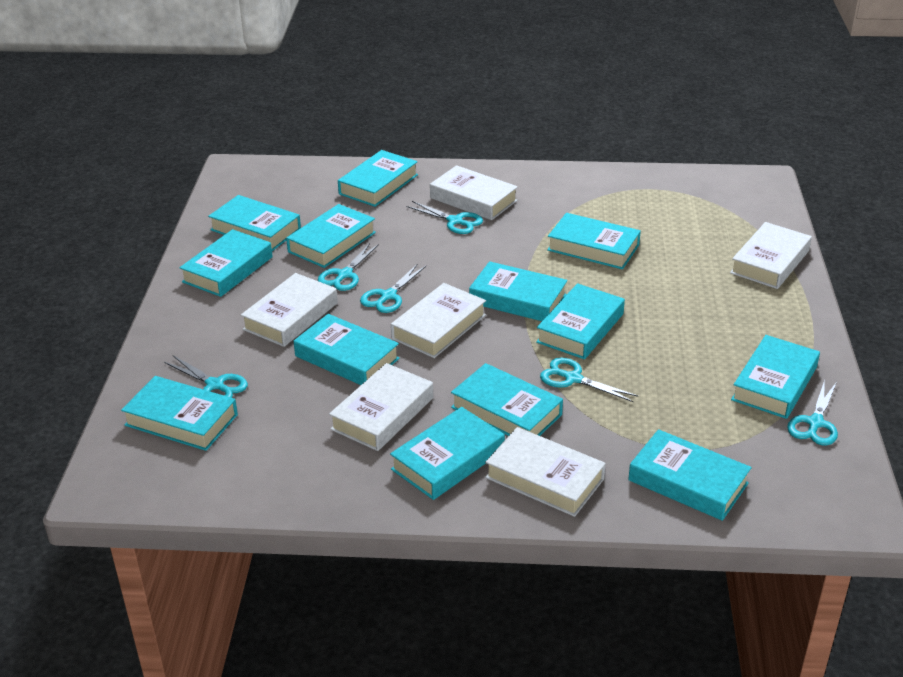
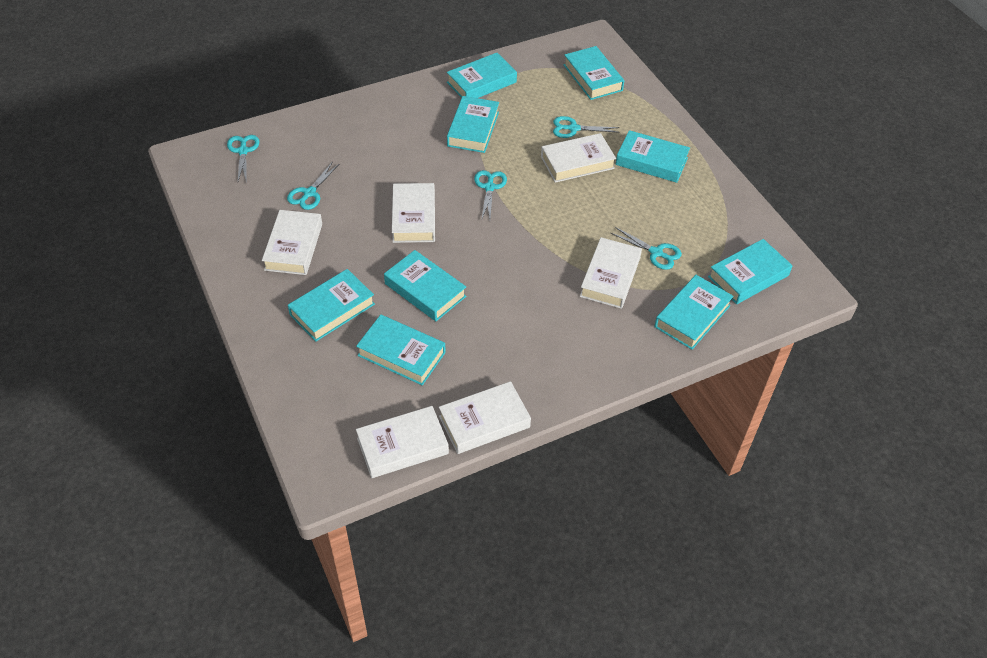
turquoise book: [121,376,238,451] [179,229,273,297] [208,195,301,251] [286,204,376,268] [294,314,399,385] [338,150,418,207] [390,407,505,500] [451,363,563,436] [469,261,568,321] [536,283,625,359] [547,213,641,269] [628,429,752,521] [731,335,820,419] = 13 -> [288,269,375,342] [356,315,446,385] [384,250,466,321] [447,53,517,98] [447,96,499,153] [564,46,624,100] [616,130,690,183] [654,275,734,350] [708,239,793,304] = 9
turquoise scissors: [164,355,248,398] [318,243,379,291] [360,264,426,313] [406,201,483,234] [540,358,638,402] [787,380,838,446] = 6 -> [227,135,260,183] [287,163,340,210] [474,170,507,221] [553,116,620,138] [611,227,682,270] = 5

